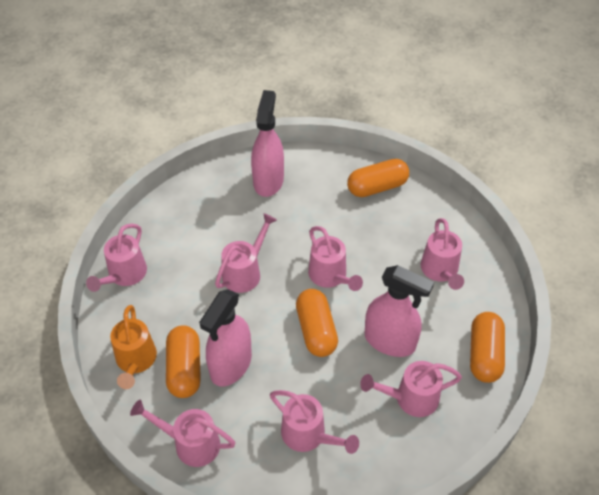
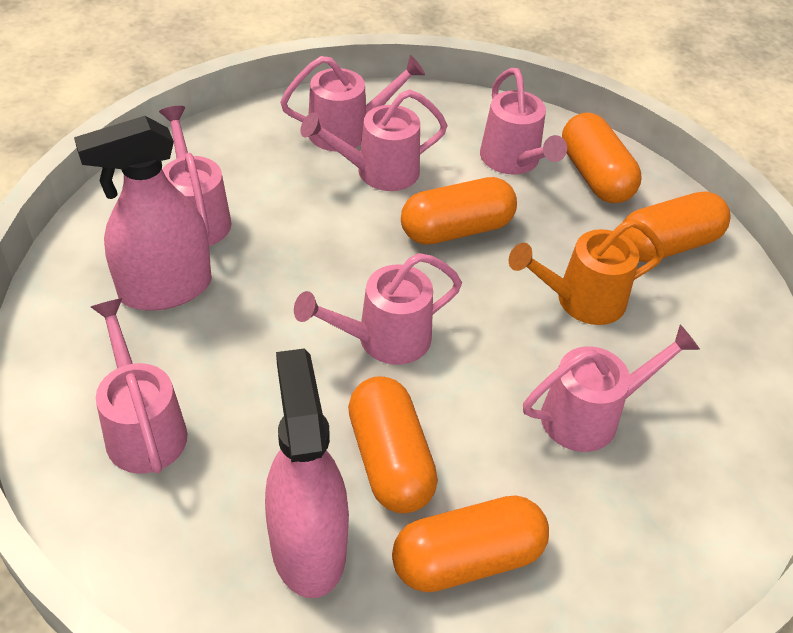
orange capsule: [166,325,201,398] [296,289,338,357] [347,159,409,197] [470,312,505,383] = 4 -> [348,376,438,513] [392,495,549,592] [401,177,517,245] [562,113,641,203] [622,191,730,262] = 5
pink spray bottle: [199,289,252,387] [251,90,284,197] [365,265,434,357] = 3 -> [74,116,212,311] [265,348,349,598] = 2

